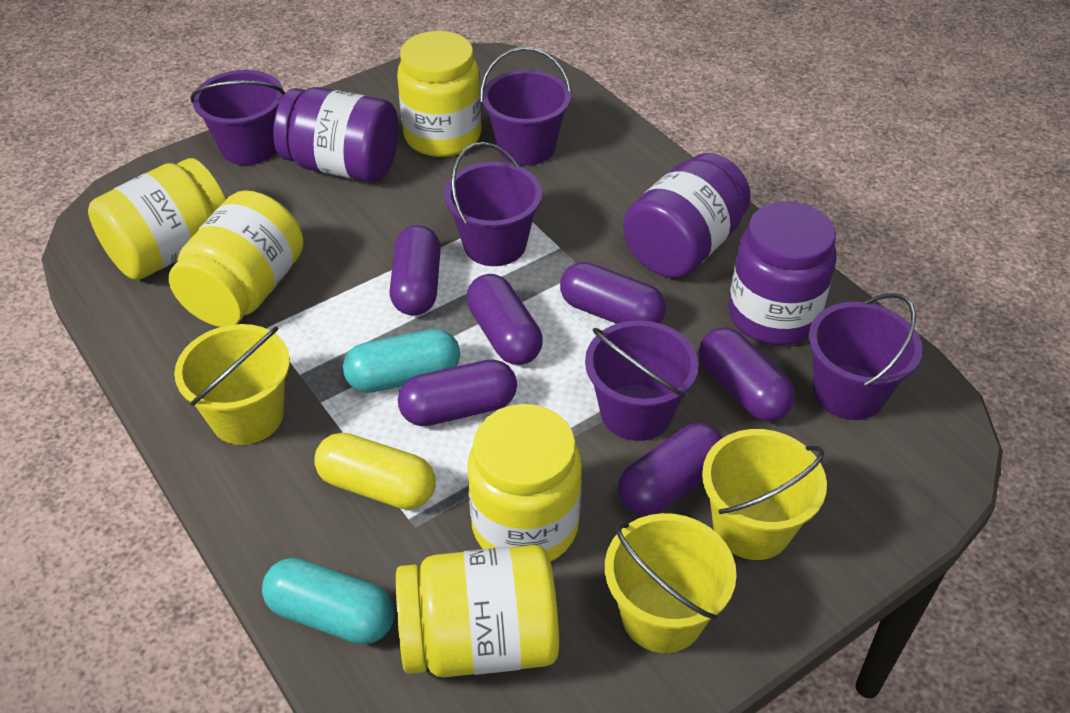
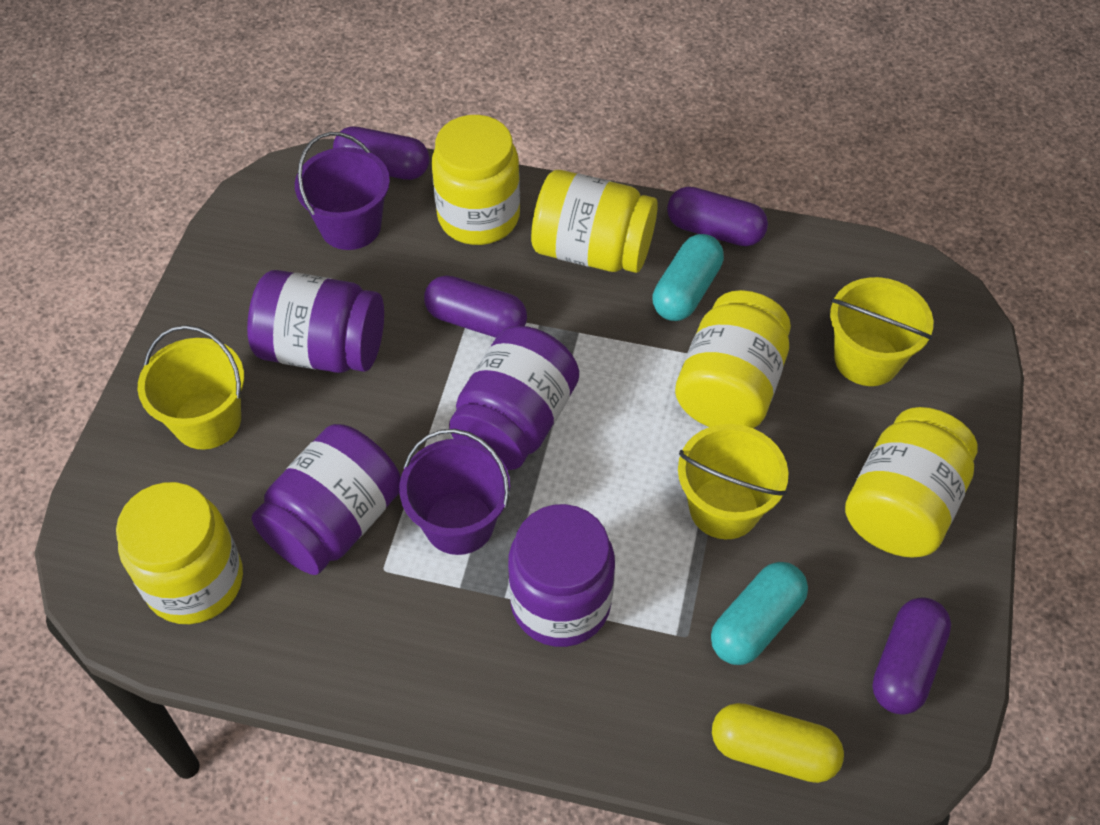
purple bucket: [190,70,285,165] [444,142,542,266] [480,47,572,165] [585,320,698,441] [808,293,922,420] = 5 -> [295,132,390,250] [399,429,510,555] = 2
purple capsule: [390,225,441,316] [398,359,517,426] [466,274,543,365] [560,262,666,324] [618,423,723,516] [699,327,795,422] = 6 -> [333,126,430,180] [424,275,527,338] [667,187,768,246] [872,597,951,715] = 4
purple jar: [273,87,399,182] [623,153,751,278] [728,201,837,345] = 3 -> [247,270,384,373] [251,424,401,575] [449,326,579,470] [508,504,615,647] = 4

